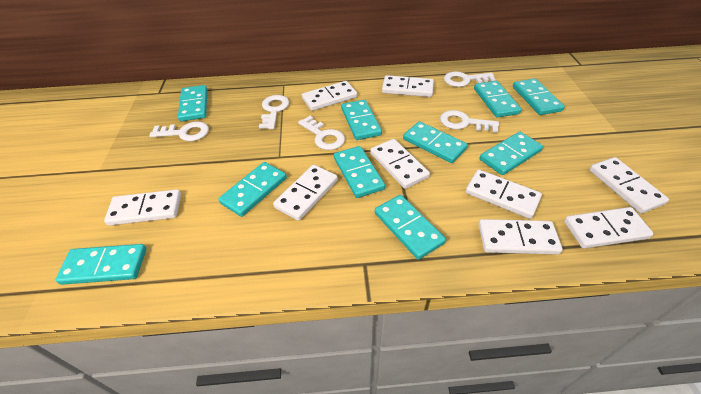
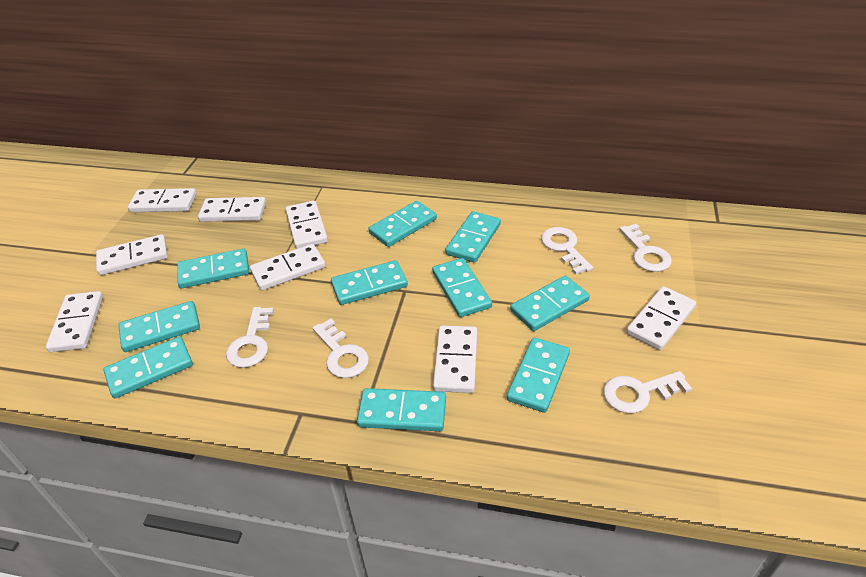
white domino: [104,189,181,226] [273,165,338,221] [302,81,357,111] [370,139,430,189] [382,75,434,97] [465,169,542,219] [479,219,563,255] [564,207,654,249] [589,157,669,214] = 9 -> [46,291,103,352] [96,234,168,275] [128,188,196,212] [198,197,266,222] [250,244,326,290] [286,201,328,249] [433,325,477,393] [626,286,696,350] = 8

